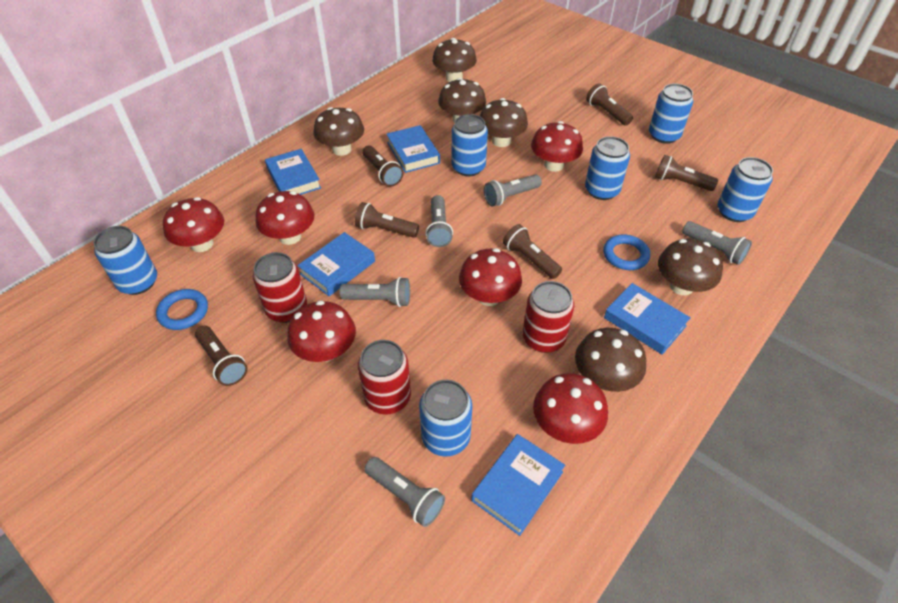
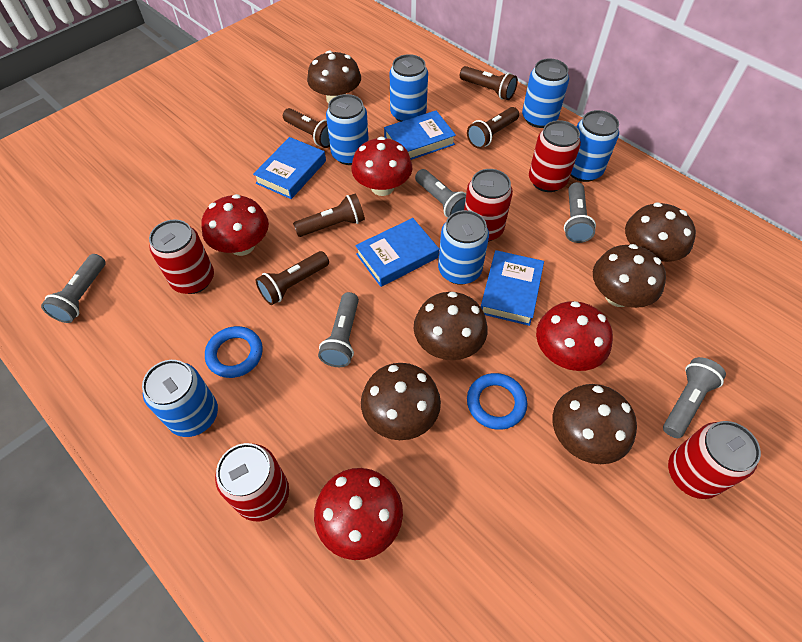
blue book: [265,149,321,195] [297,232,375,296] [387,125,440,173] [471,434,565,536] [604,283,691,355] = 5 -> [253,137,326,199] [355,218,439,287] [384,111,456,160] [481,250,544,326] = 4
brown flashlight: [195,326,248,386] [355,202,419,238] [362,146,403,187] [503,224,562,279] [586,83,633,126] [655,155,718,191] = 6 -> [256,251,329,305] [283,108,330,148] [293,194,365,237] [460,66,518,100] [467,107,519,149] = 5
red can: [253,252,307,323] [358,340,411,415] [523,281,574,353] = 3 -> [149,219,214,294] [215,443,289,521] [464,169,513,242] [529,120,581,192] [668,421,761,499] = 5
red mushroom: [163,197,224,252] [255,191,314,245] [287,300,356,362] [459,248,522,306] [531,121,583,172] [533,373,608,444] = 6 -> [201,194,269,256] [314,468,403,560] [351,137,412,196] [536,301,613,371] = 4

